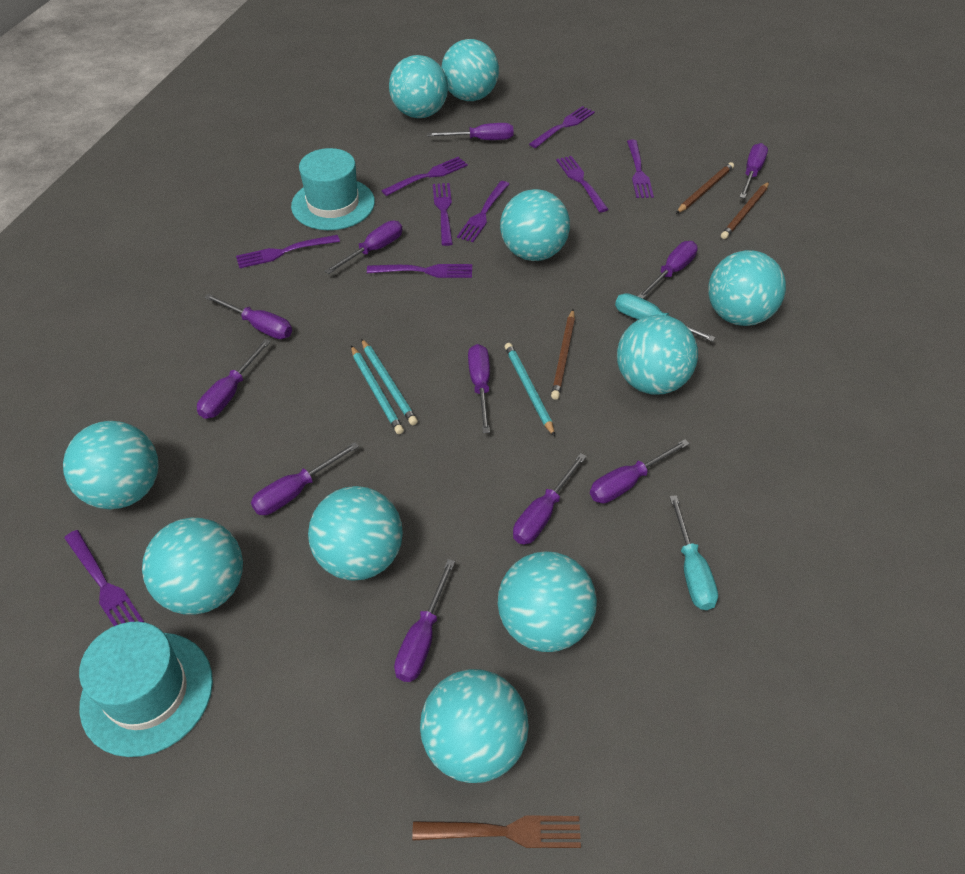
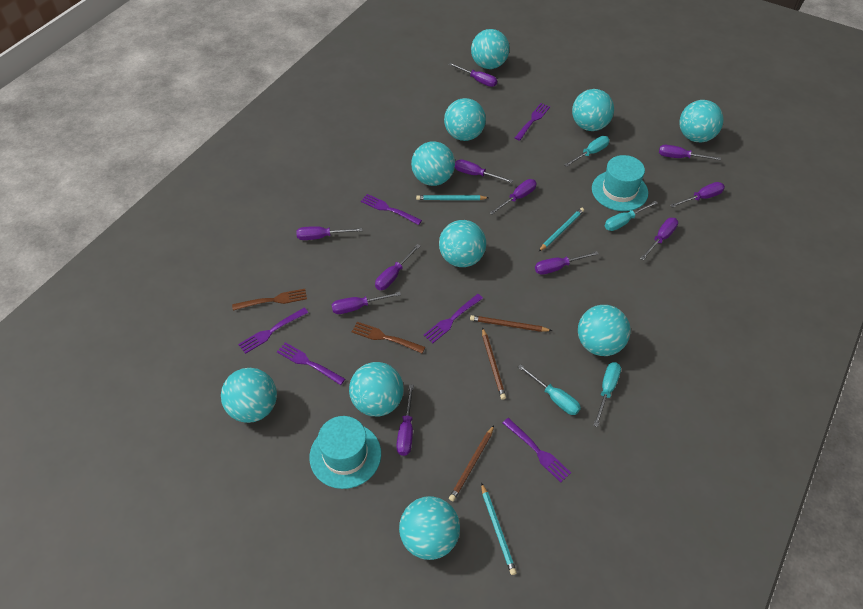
brown fork: [412,816,581,848] = 1 -> [232,289,307,311] [352,322,425,353] = 2
purple fork: [64,530,144,626] [236,235,340,268] [367,264,472,278] [381,157,468,196] [433,183,453,246] [457,181,509,242] [529,106,595,148] [556,156,609,212] [627,140,654,198] = 9 -> [238,308,308,354] [277,342,345,385] [361,194,422,225] [423,294,483,343] [503,418,571,482] [515,103,550,141] = 6
turquoise screwdriver: [615,293,716,342] [669,495,718,610] = 2 -> [518,364,581,415] [564,136,610,167] [593,362,621,427] [605,201,657,231] = 4

